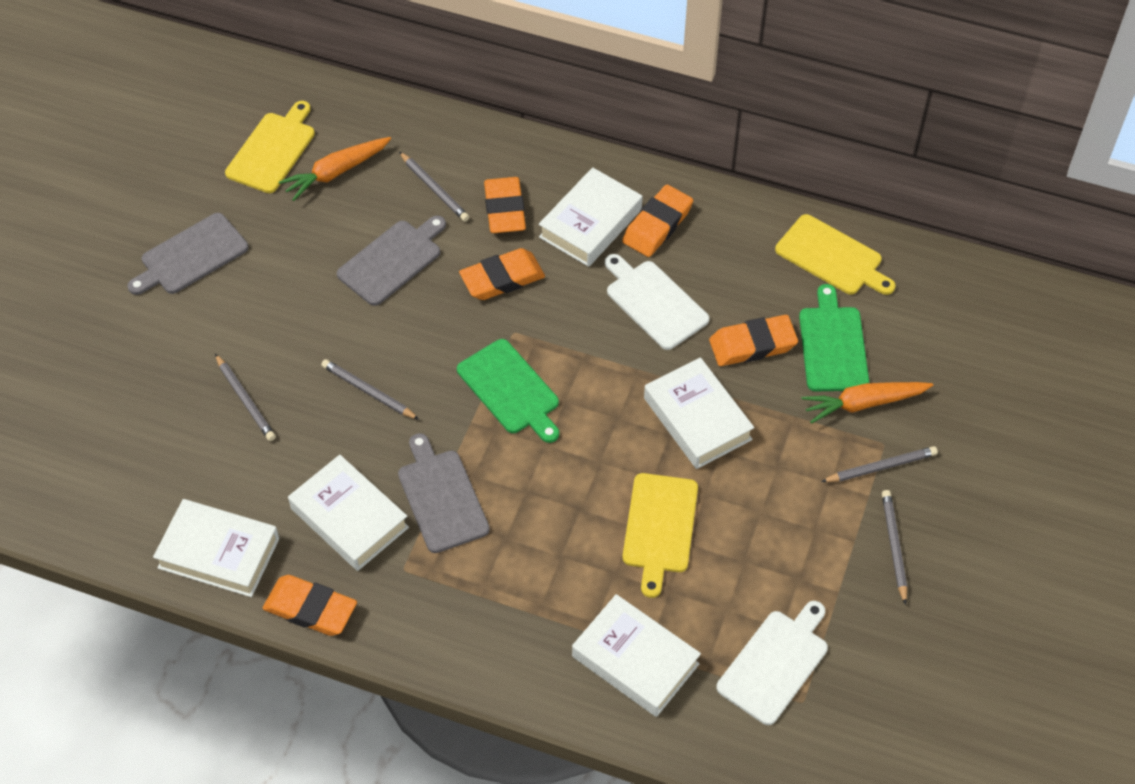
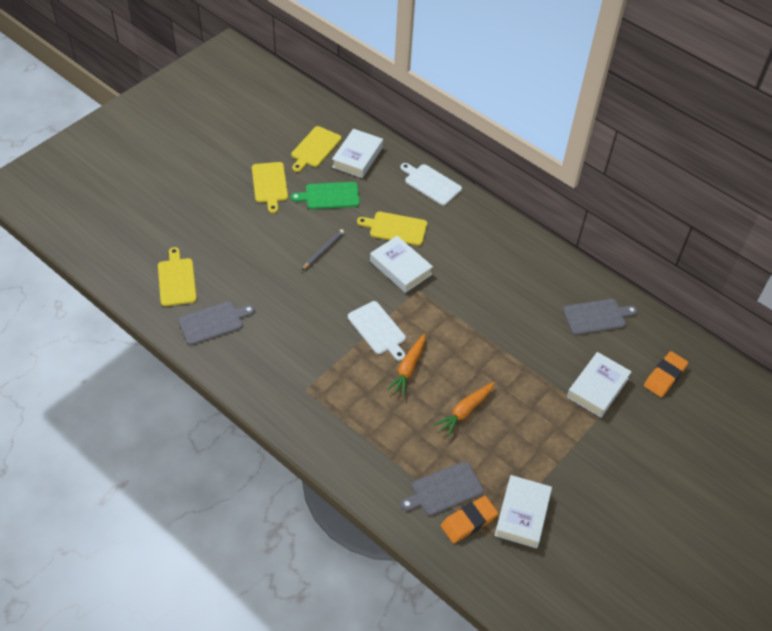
green cutting board: [457,339,559,443] [799,284,869,391] = 2 -> [291,182,360,209] = 1
grey pencil: [215,354,276,441] [321,359,419,420] [399,152,469,222] [821,446,938,482] [882,490,907,605] = 5 -> [302,229,344,270] = 1
orange eraser: [263,575,357,636] [459,248,545,300] [484,177,526,233] [622,185,693,257] [709,315,798,366] = 5 -> [441,496,498,543] [644,351,688,397] = 2
white book: [153,499,279,597] [288,455,409,571] [539,167,642,267] [572,594,701,717] [644,357,754,469] = 5 -> [332,129,383,178] [370,236,433,293] [494,475,552,548] [567,352,632,418] = 4
yellow cutting board: [225,101,315,193] [622,473,698,598] [775,214,896,295] = 3 -> [158,247,197,306] [252,162,288,213] [291,126,341,172] [357,212,427,246] = 4

